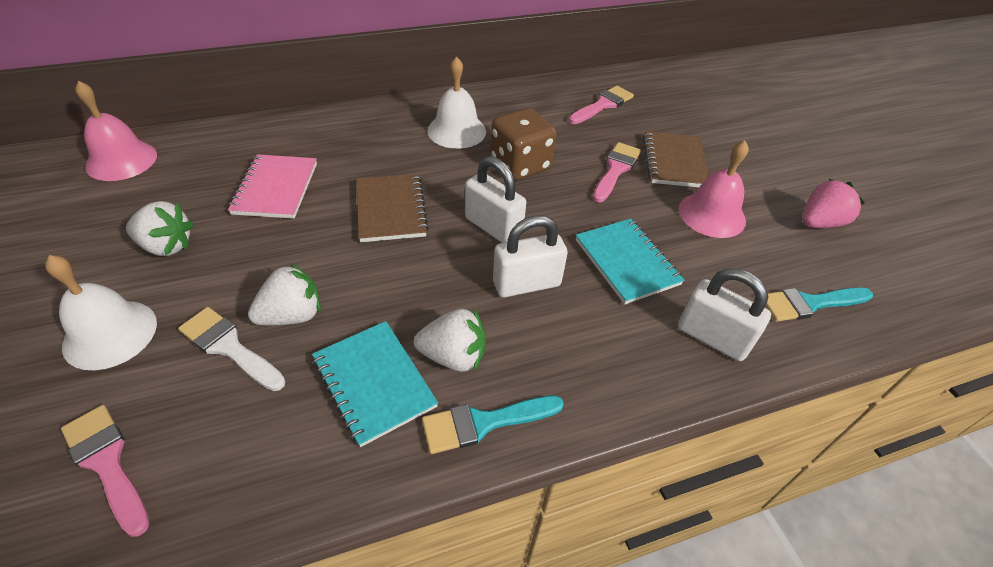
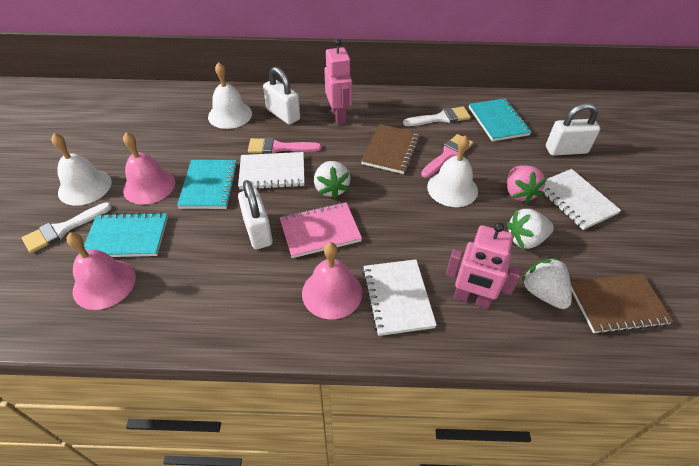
brown dice: [490,108,556,180] = 1 -> none = 0
pink bell: [75,81,157,181] [679,140,749,238] = 2 -> [67,232,136,310] [123,132,175,204] [302,242,362,320] = 3
pink brush: [61,405,149,537] [569,86,634,124] [593,142,641,202] = 3 -> [248,137,321,154] [421,134,473,178] = 2
pink robot: none = 0 -> [324,39,352,124] [446,222,522,309] = 2
turquoise brush: [422,396,564,454] [765,287,873,322] = 2 -> none = 0
turquoise notebook: [312,321,438,447] [576,218,685,304] = 2 -> [84,212,168,257] [177,160,238,209] [469,98,531,141] = 3
white bell: [45,255,157,370] [427,56,486,149] = 2 -> [51,133,112,206] [208,62,252,129] [427,135,478,207] = 3
white brush: [178,307,286,391] = 1 -> [22,202,112,253] [403,107,471,126] = 2
white notebook: none = 0 -> [238,152,305,189] [362,259,437,336] [542,169,621,230] = 3

